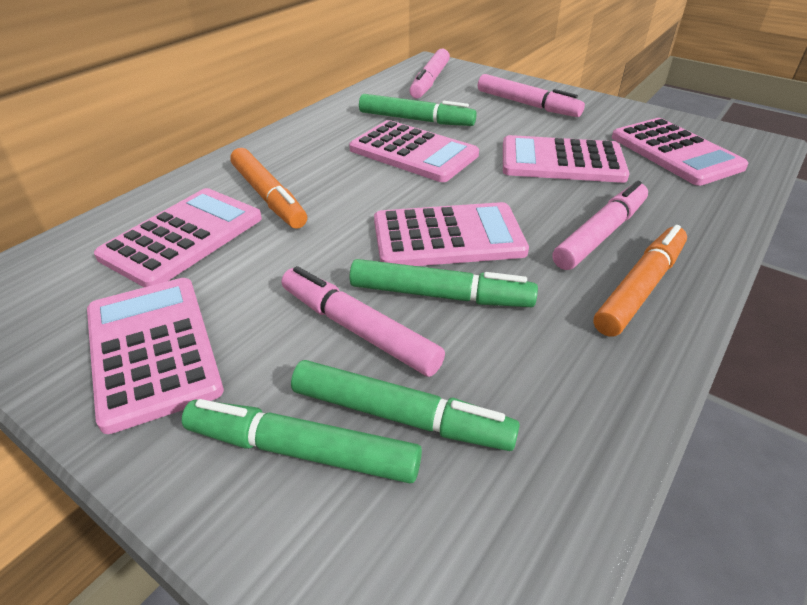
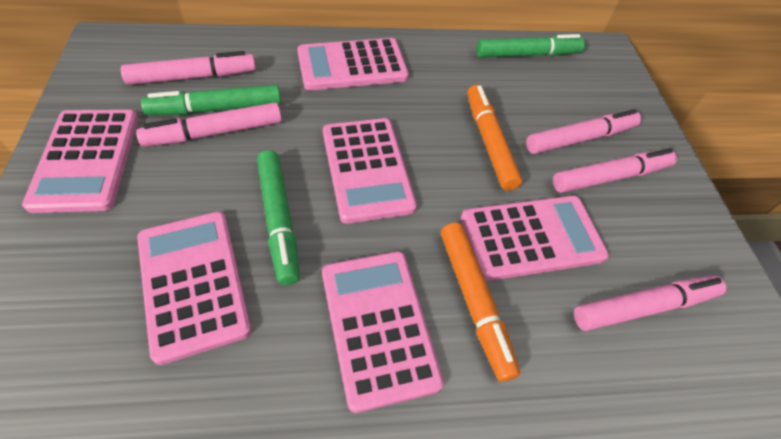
green marker: [182,399,422,483] [291,360,520,451] [350,259,538,307] [359,94,477,126] = 4 -> [141,84,281,115] [257,150,300,285] [476,34,585,58] = 3
pink marker: [282,266,445,377] [409,48,450,98] [478,74,585,117] [553,181,648,270] = 4 -> [121,51,256,85] [136,102,282,147] [526,109,642,154] [553,148,677,193] [574,276,726,331] = 5

